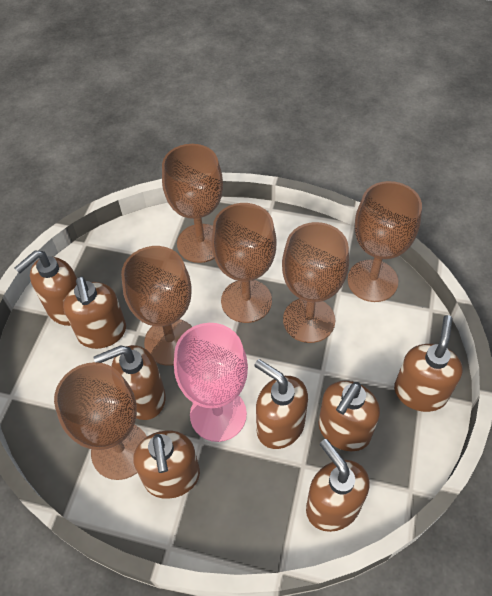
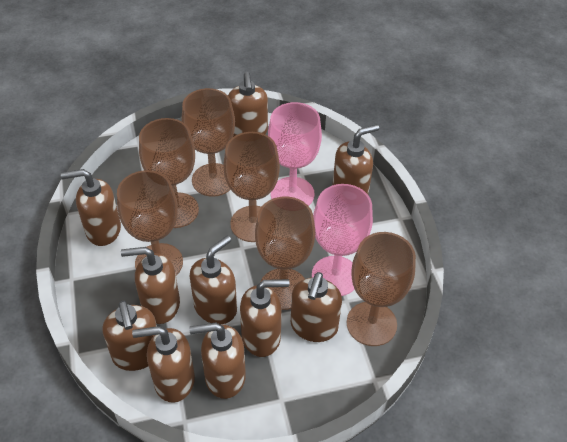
brown soap dispenser: [15,251,77,326] [63,276,126,349] [94,345,166,420] [133,430,200,499] [254,359,308,449] [306,439,369,532] [318,381,380,451] [394,315,463,412] = 8 -> [61,169,121,246] [103,301,157,371] [121,247,180,324] [132,326,195,403] [189,323,246,399] [190,236,237,325] [228,72,268,137] [240,279,290,357] [291,272,342,342] [332,124,379,194] = 10
pink goblet: [174,323,248,442] = 1 -> [268,102,322,206] [312,184,373,296] = 2

